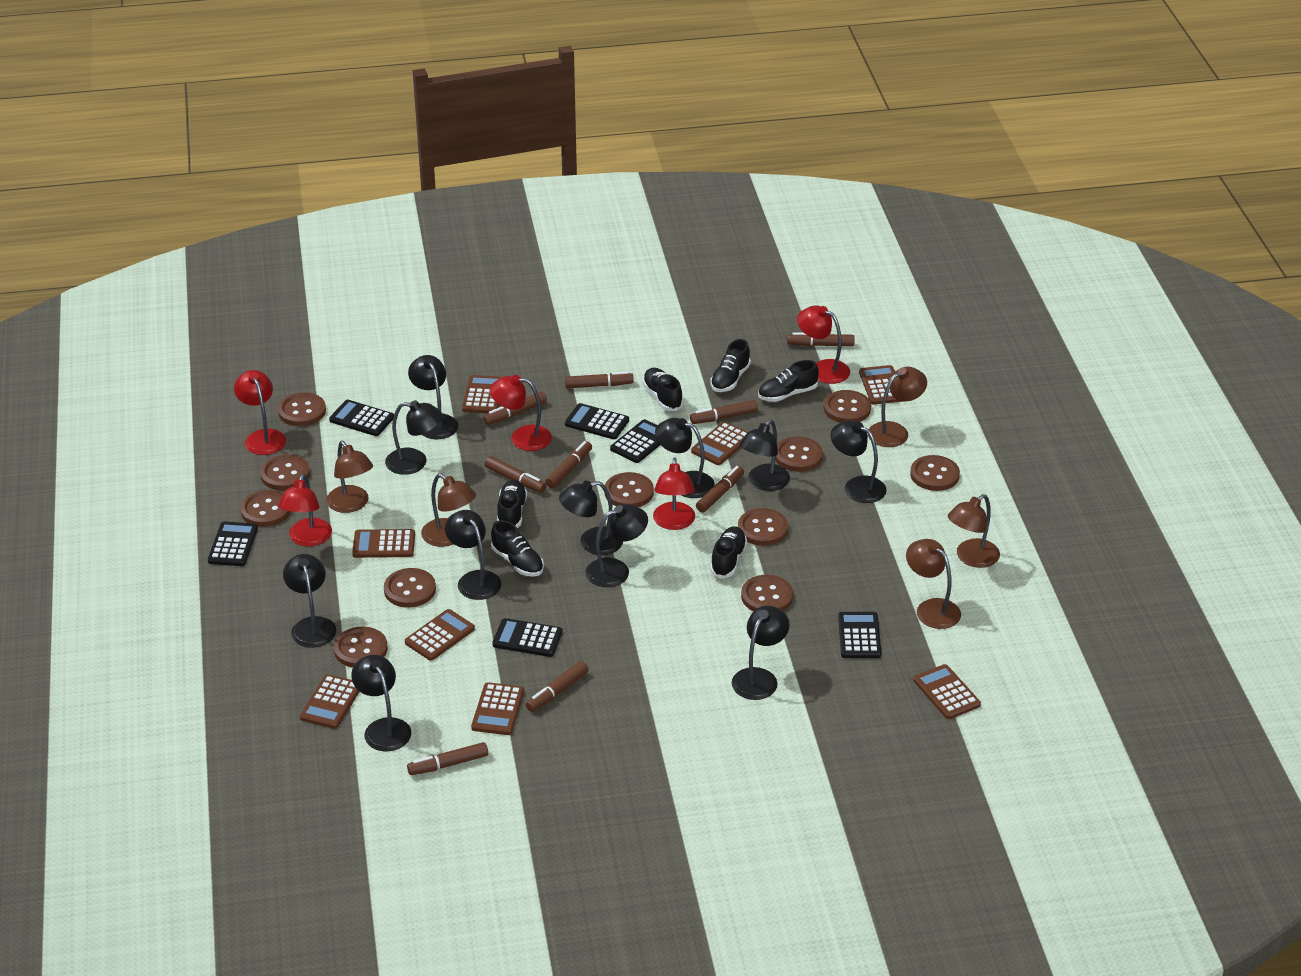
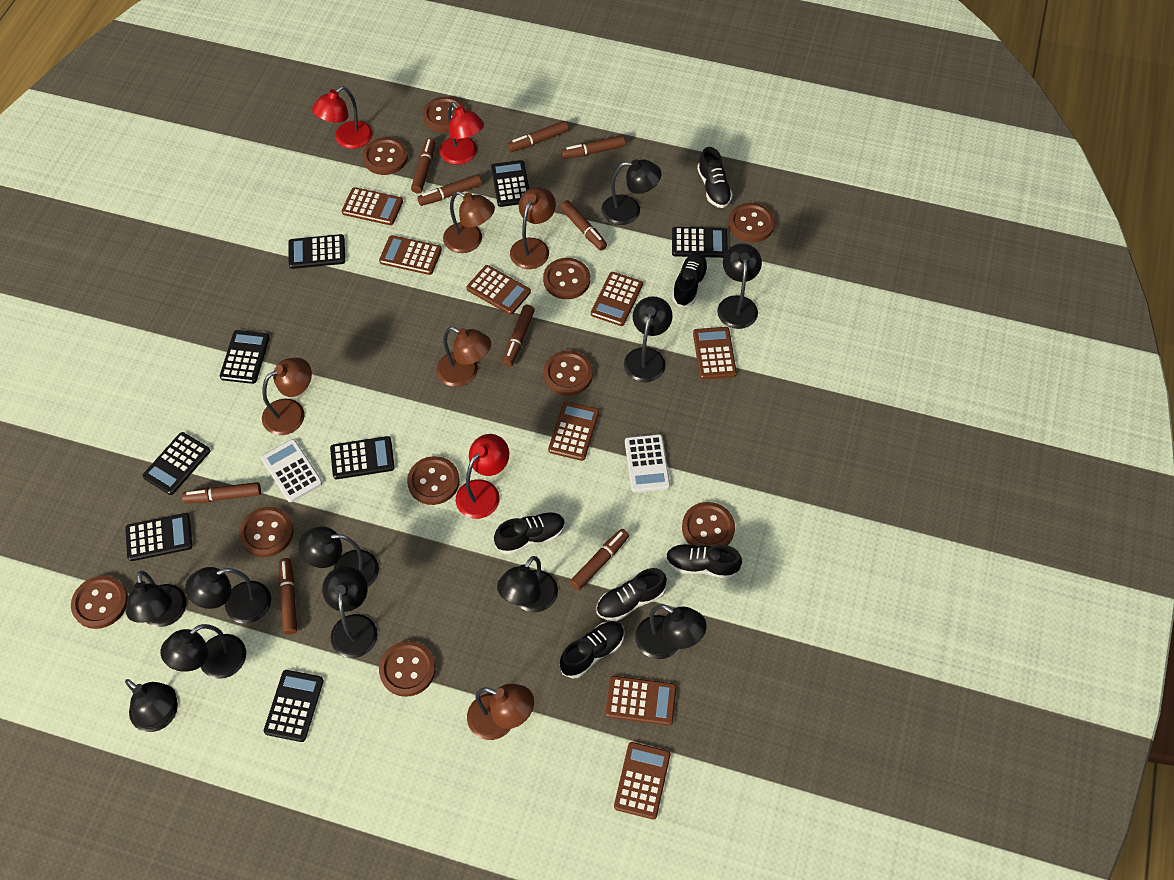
black calculator: [208,521,258,566] [329,400,394,436] [492,618,562,657] [565,403,629,439] [610,419,660,463] [838,612,881,658] = 6 -> [125,513,193,561] [142,432,210,495] [220,330,270,384] [264,670,324,742] [288,234,345,269] [330,436,395,479] [491,160,529,207] [672,227,728,258] = 8
brown button: [240,490,291,527] [260,455,310,490] [278,392,326,426] [334,627,388,668] [384,568,436,607] [604,472,654,507] [738,508,788,546] [741,575,793,611] [775,436,823,472] [824,390,871,423] [910,455,960,491] = 11 -> [71,576,128,629] [239,507,294,557] [363,137,408,175] [379,641,436,697] [407,456,460,505] [423,97,466,133] [543,258,590,299] [544,351,593,395] [682,502,735,546] [728,203,775,242] = 10
red lamp: [234,370,286,455] [278,474,332,546] [489,375,552,451] [653,457,695,530] [797,305,850,384] = 5 -> [312,86,373,149] [439,102,484,165] [456,434,509,519] = 3
white calculator: none = 0 -> [261,439,323,502] [625,434,670,493] = 2

